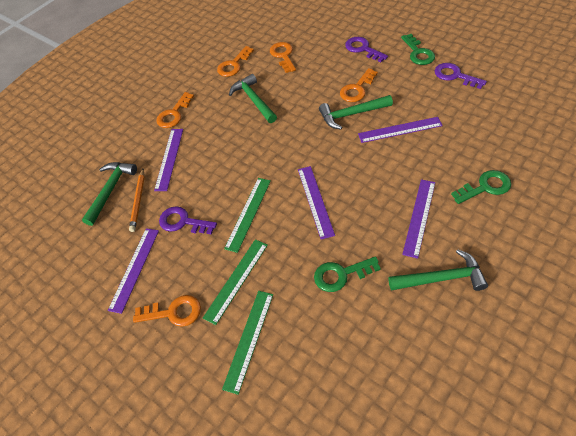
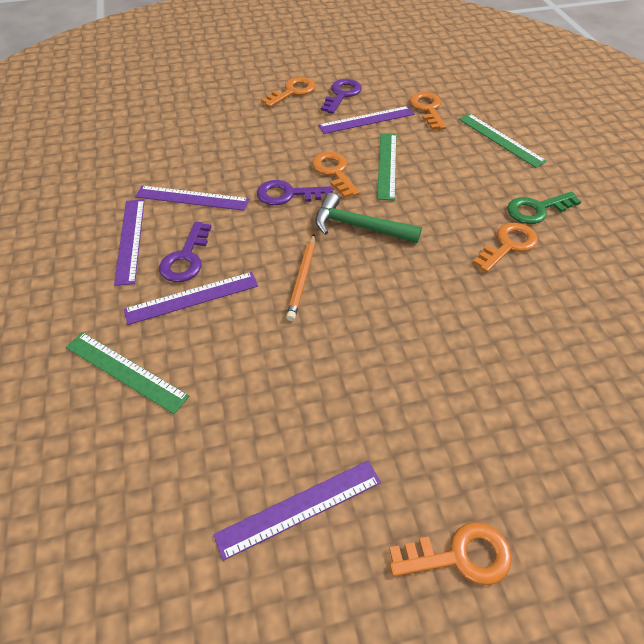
green hammer: [82,162,137,226] [229,74,277,123] [319,95,393,129] [388,249,488,291] = 4 -> [315,193,422,243] = 1
green key: [314,256,381,292] [401,34,435,65] [451,170,511,204] = 3 -> [507,192,581,224] = 1

